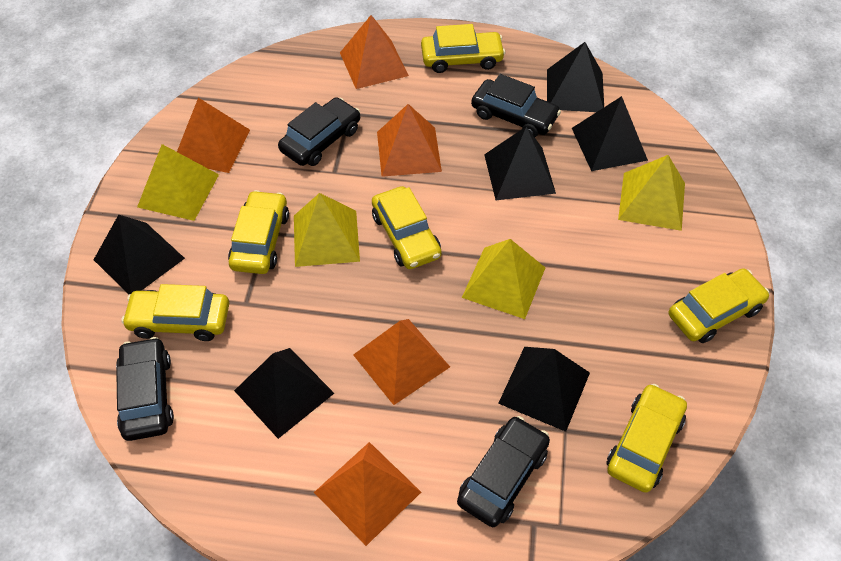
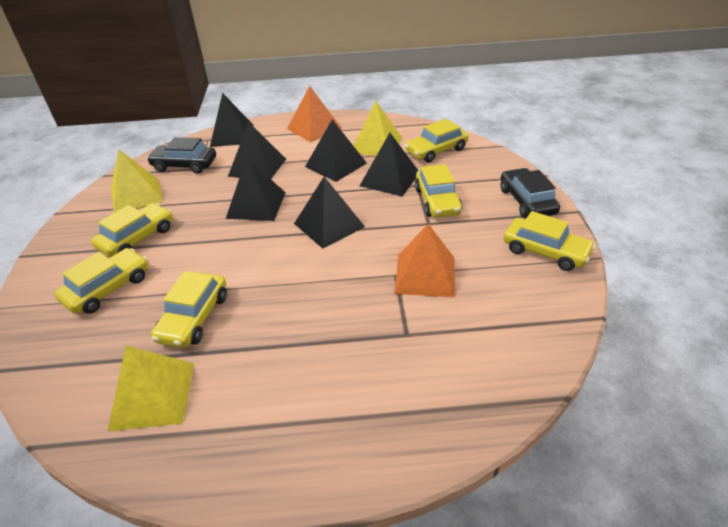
black car: [116,337,174,441] [278,97,360,166] [457,416,550,527] [471,74,561,137] = 4 -> [147,137,216,174] [500,168,560,218] = 2
orange pyramid: [177,98,250,173] [314,442,421,546] [340,15,409,89] [353,319,450,405] [377,104,442,177] = 5 -> [287,86,342,142] [394,224,455,297] = 2
yellow pyramid: [137,144,219,221] [294,193,360,267] [462,239,545,319] [618,155,685,231] = 4 -> [108,345,194,431] [111,149,164,213] [354,101,402,156] = 3

